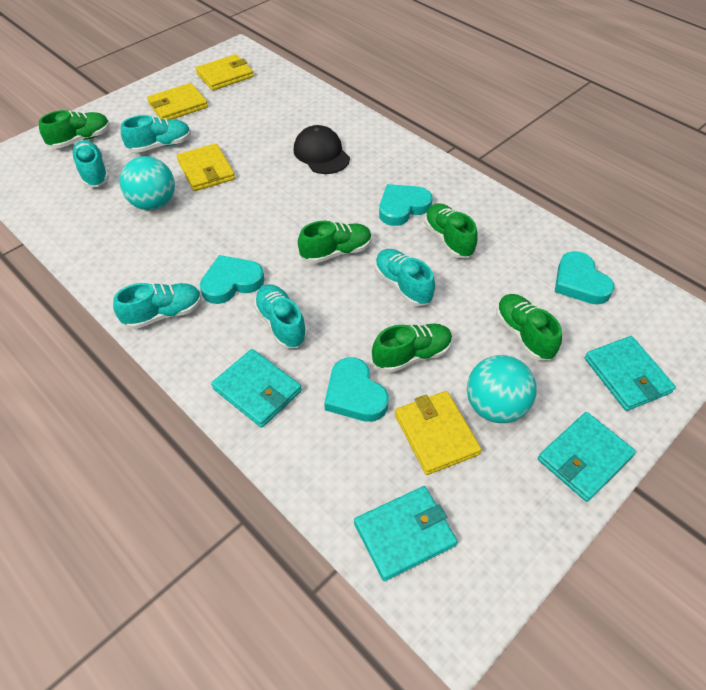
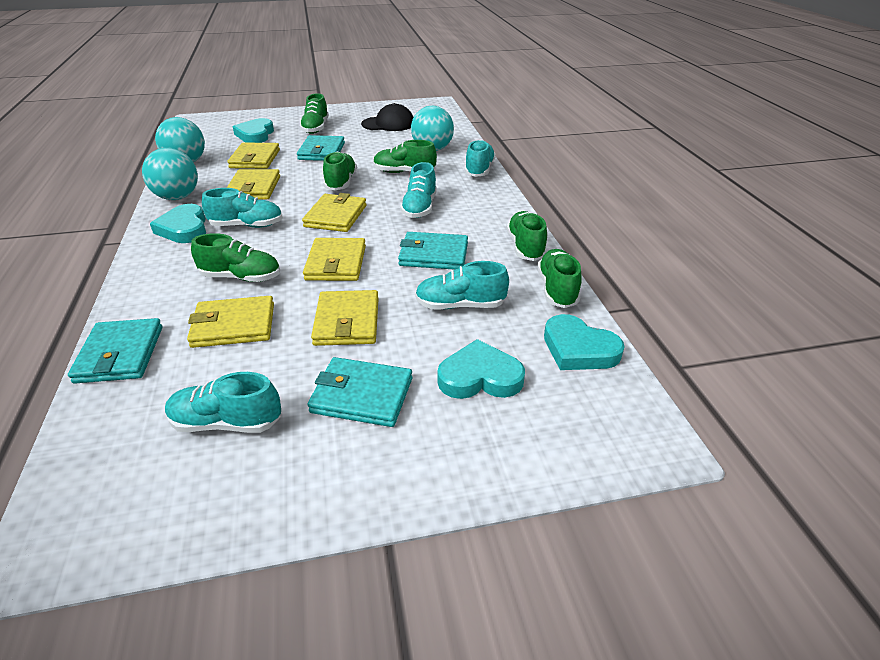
green shoe: [39,110,110,148] [298,221,372,263] [372,324,453,373] [424,203,478,258] [496,294,562,360] = 5 -> [191,233,280,282] [300,93,329,134] [323,151,357,190] [373,140,437,173] [507,211,547,261] [537,249,582,308] = 6
turquoise ball: [120,156,175,211] [467,355,537,423] = 2 -> [142,148,198,200] [155,117,205,162] [411,106,454,151] = 3
yellow wallet: [147,83,208,120] [177,143,235,191] [195,54,254,91] [395,391,482,475] = 4 -> [187,296,274,348] [227,142,280,169] [227,169,280,199] [302,193,366,232] [303,238,366,281] [311,290,379,346] = 6

